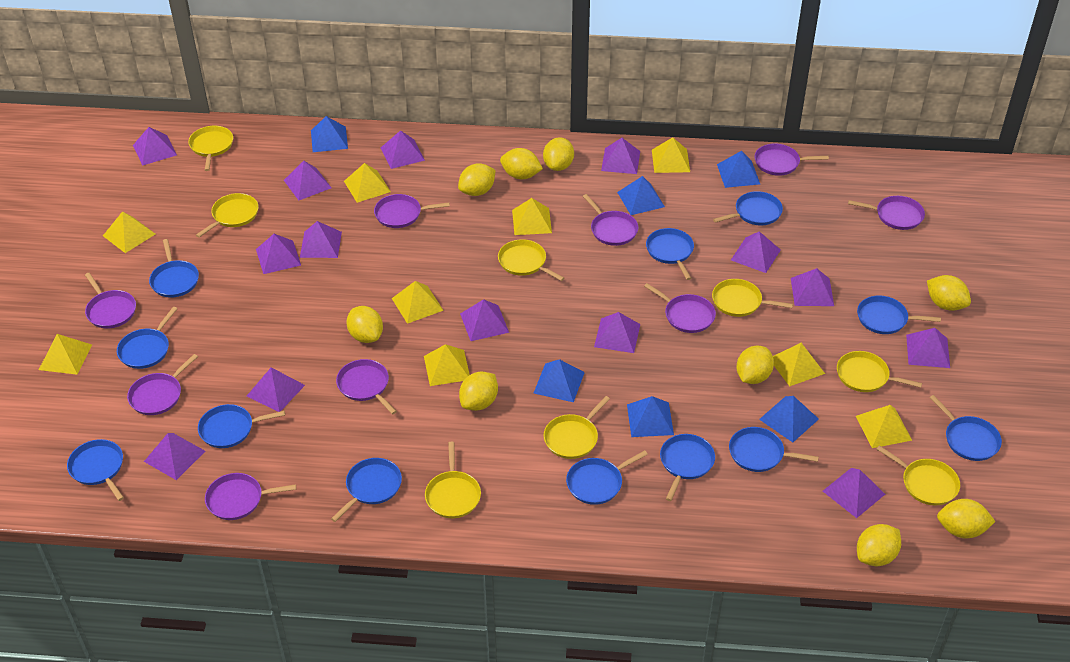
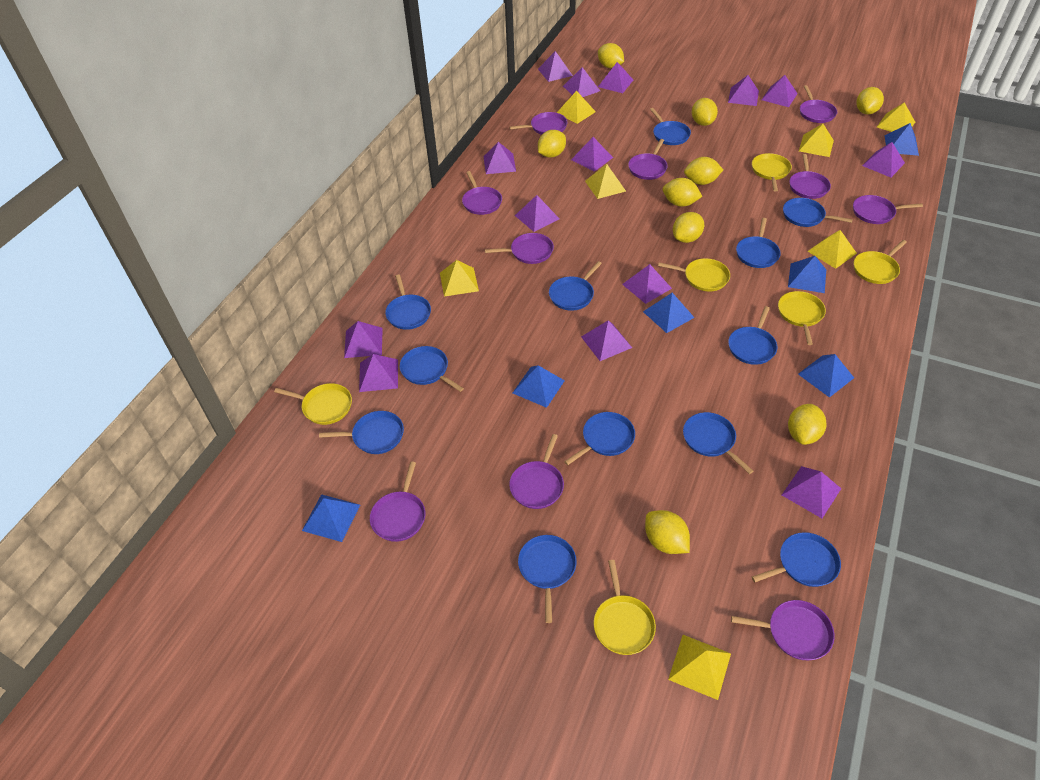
purple pan: [85,273,136,328] [127,354,198,415] [205,473,296,520] [336,359,397,414] [374,194,450,228] [583,194,638,246] [644,283,716,333] [755,144,829,176] [848,196,925,230] = 9 -> [370,462,425,542] [462,171,502,215] [485,233,554,264] [509,112,568,135] [509,434,564,509] [628,139,668,180] [731,600,834,660] [789,154,831,199] [800,85,837,123] [853,195,923,224] = 10
yellow pan: [188,126,233,171] [196,193,259,238] [425,442,481,518] [498,239,564,281] [544,396,610,459] [712,279,793,317] [837,351,922,392] [876,445,960,506] = 8 -> [274,383,352,425] [594,560,656,655] [658,258,730,291] [752,153,792,191] [778,291,826,345] [854,240,907,284] = 6
yellow pyramid: [39,334,92,375] [103,211,155,253] [344,163,391,203] [392,281,444,324] [424,344,470,386] [512,198,552,235] [652,137,690,173] [773,343,825,386] [856,405,912,448] = 9 -> [440,260,479,297] [557,91,596,124] [585,164,626,199] [668,635,731,700] [799,124,834,157] [808,230,857,269] [877,102,915,132] = 7

